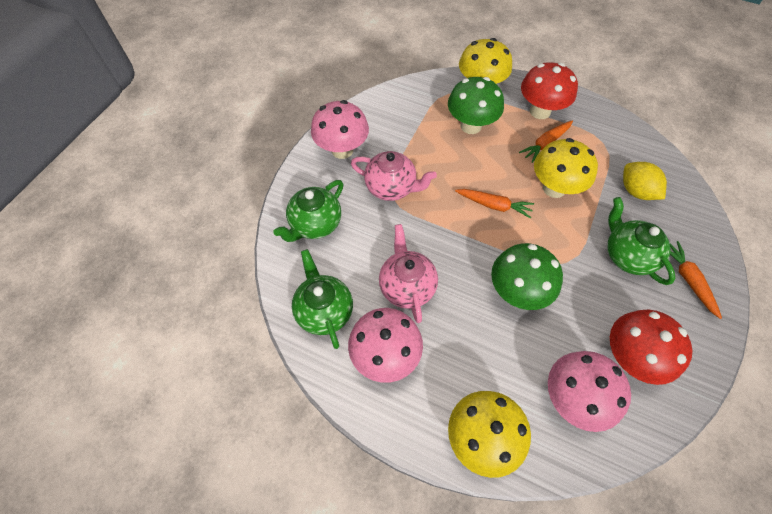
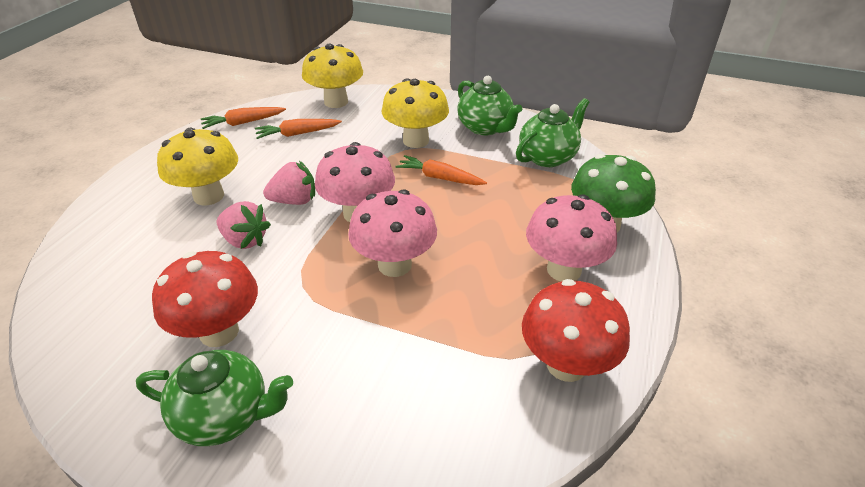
green mushroom: [448,77,504,134] [491,243,563,310] = 2 -> [571,154,656,232] = 1
pink strawberry: none = 0 -> [217,201,271,249] [263,161,315,205] = 2
pink teapot: [351,151,437,201] [379,224,438,323] = 2 -> none = 0
yellow lemon: [623,162,667,200] = 1 -> none = 0

